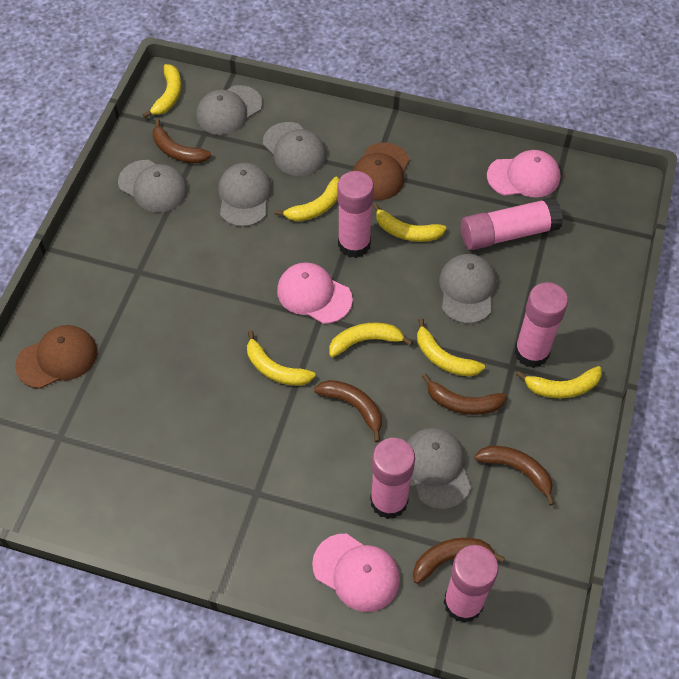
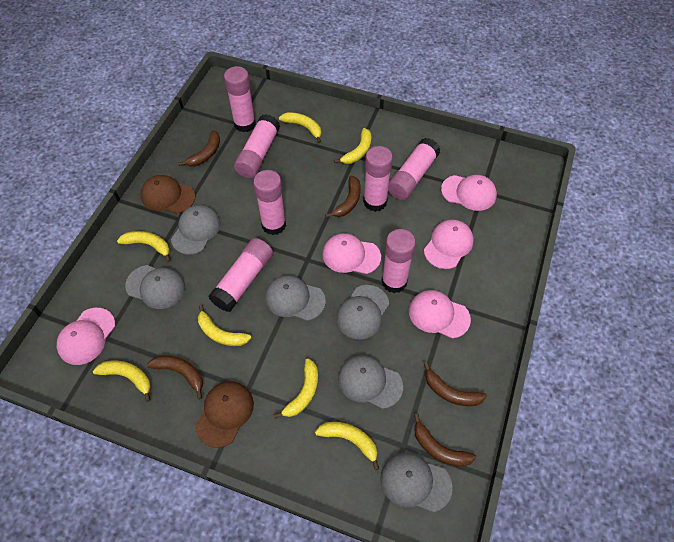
pink cap: [277,262,353,324] [312,534,400,612] [487,150,560,197] = 3 -> [57,308,115,365] [322,233,381,274] [409,290,471,338] [424,220,474,269] [441,175,497,211] = 5
pink glue stick: [337,171,374,258] [370,438,415,519] [444,545,499,623] [461,197,563,250] [514,282,568,368] = 5 -> [208,238,273,312] [224,66,256,132] [234,114,280,178] [253,170,286,235] [363,146,393,212] [381,229,416,293] [388,138,441,200] = 7

